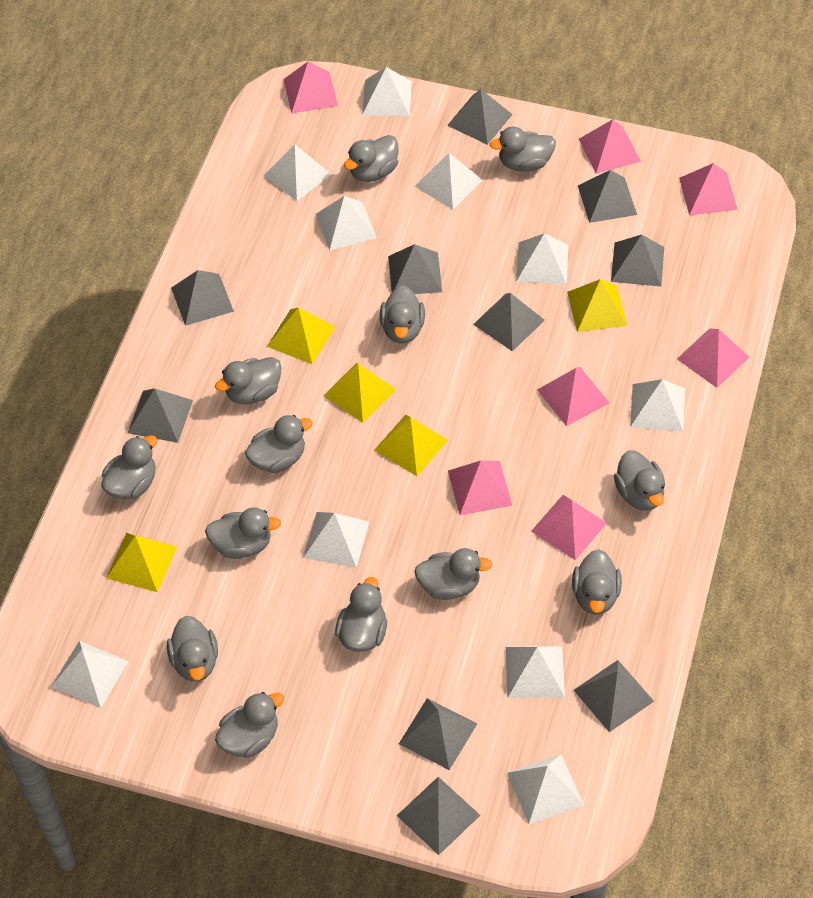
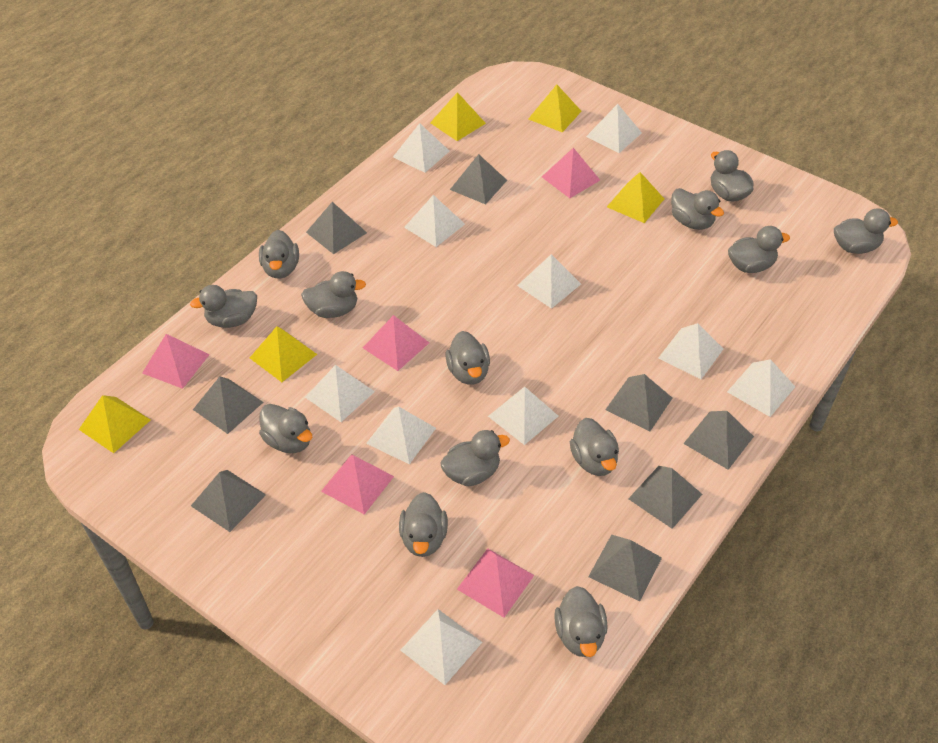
grey pyramid: [128,388,193,443] [171,270,234,326] [388,244,442,294] [397,777,480,855] [399,698,477,770] [447,89,513,145] [473,293,545,351] [574,660,654,732] [578,170,637,223] [611,234,664,286] = 10 -> [191,470,266,532] [193,376,263,434] [306,202,367,254] [450,154,507,204] [588,535,662,601] [605,374,673,431] [628,466,702,529] [683,411,754,470] = 8
pink pyramid: [283,61,338,114] [448,460,512,515] [531,495,607,560] [537,367,609,426] [579,119,641,174] [677,329,749,388] [679,163,738,215] = 7 -> [142,334,210,389] [321,454,394,514] [363,315,429,371] [457,548,534,618] [542,148,600,198] = 5

